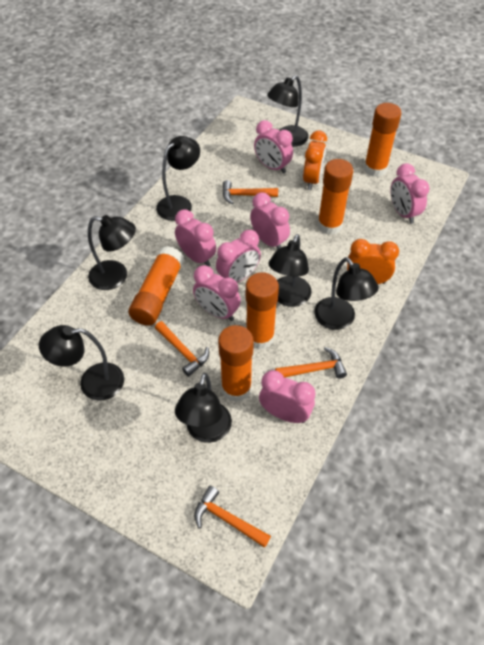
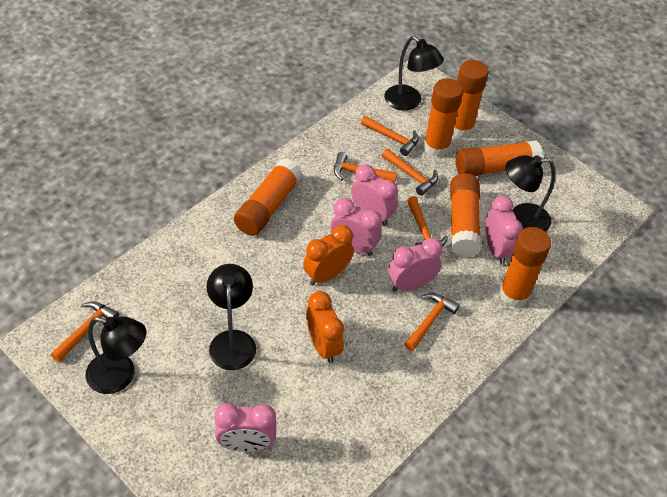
black lamp: [39,325,124,400] [88,215,136,290] [156,136,200,221] [175,373,232,443] [267,75,309,147] [269,234,311,307] [314,257,379,330] = 7 -> [85,316,146,394] [207,264,256,370] [384,36,444,111] [505,155,555,232] = 4
orange glue stick: [129,246,185,326] [218,325,254,402] [246,272,279,350] [317,159,353,235] [364,103,401,177] = 5 -> [234,159,302,236] [423,78,463,157] [450,173,481,257] [453,60,488,138] [456,140,543,176] [499,227,551,307] = 6
orange hammer: [155,321,209,377] [194,486,271,548] [223,180,278,204] [275,347,347,379] = 4 -> [51,302,119,362] [334,152,397,183] [361,116,419,156] [382,149,438,196] [405,293,460,351] [407,196,448,246] = 6
pink clock: [175,209,216,266] [193,265,241,321] [216,230,261,282] [250,192,290,249] [254,120,293,174] [259,370,315,423] [390,163,430,224] = 7 -> [214,403,276,452] [330,198,382,256] [351,164,398,226] [388,238,443,292] [486,196,523,265] = 5

